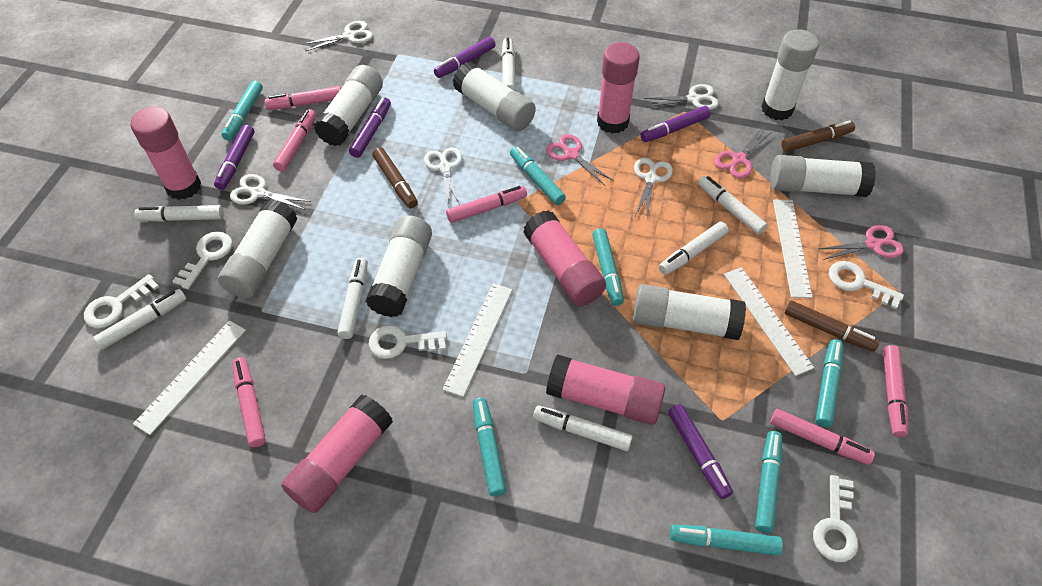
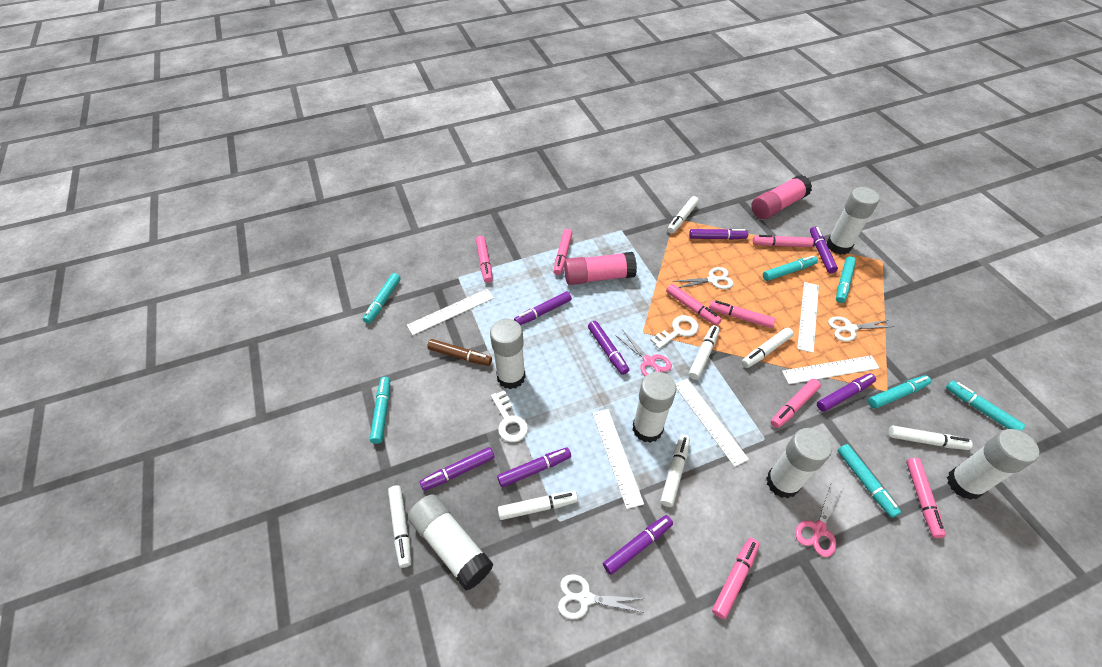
brown marker: [372,147,418,208] [781,120,855,152] [785,301,880,352] = 3 -> [427,339,492,366] = 1
pink glue stick: [131,107,201,200] [281,394,393,513] [523,210,606,306] [546,354,665,425] [597,42,640,134] = 5 -> [564,252,637,285] [751,175,812,219] = 2
pink marker: [232,358,266,447] [265,86,341,110] [273,109,316,172] [446,186,527,223] [770,409,875,465] [883,345,908,437] = 6 -> [476,236,493,283] [554,229,573,275] [666,284,722,326] [709,300,775,328] [712,538,760,619] [753,235,814,247] [771,379,821,428] [906,458,946,538] = 8
pink scissors: [546,134,614,186] [714,128,772,178] [818,225,904,260] = 3 -> [615,331,672,376] [795,482,843,557] = 2
purple marker: [214,125,255,190] [349,97,391,158] [434,37,495,78] [640,106,711,142] [668,404,733,499] = 5 -> [420,447,495,491] [497,447,571,487] [514,291,572,325] [588,321,629,375] [603,515,673,575] [689,229,748,240] [810,226,838,273] [817,373,876,412] = 8
white glue stick: [218,199,298,298] [314,65,383,146] [366,215,432,317] [453,62,536,131] [633,284,746,340] [761,29,819,120] [770,155,876,197] = 7 -> [408,495,494,591] [490,319,526,389] [633,372,677,443] [766,428,832,498] [827,187,880,255] [947,429,1039,500] = 6
white key: [84,274,159,328] [172,232,232,289] [369,325,447,359] [813,475,858,562] [829,261,904,309] = 5 -> [491,390,528,442] [650,315,699,349] = 2
white ruler: [133,320,246,435] [443,283,512,397] [724,267,814,376] [773,200,812,298] = 4 -> [407,289,494,335] [592,409,644,509] [676,378,749,467] [782,355,880,384] [797,282,819,353] = 5
white scissors: [230,174,311,210] [302,21,373,52] [424,148,462,206] [634,158,673,218] [643,84,719,110] = 5 -> [558,574,645,619] [676,267,734,289] [828,316,895,342] = 3

